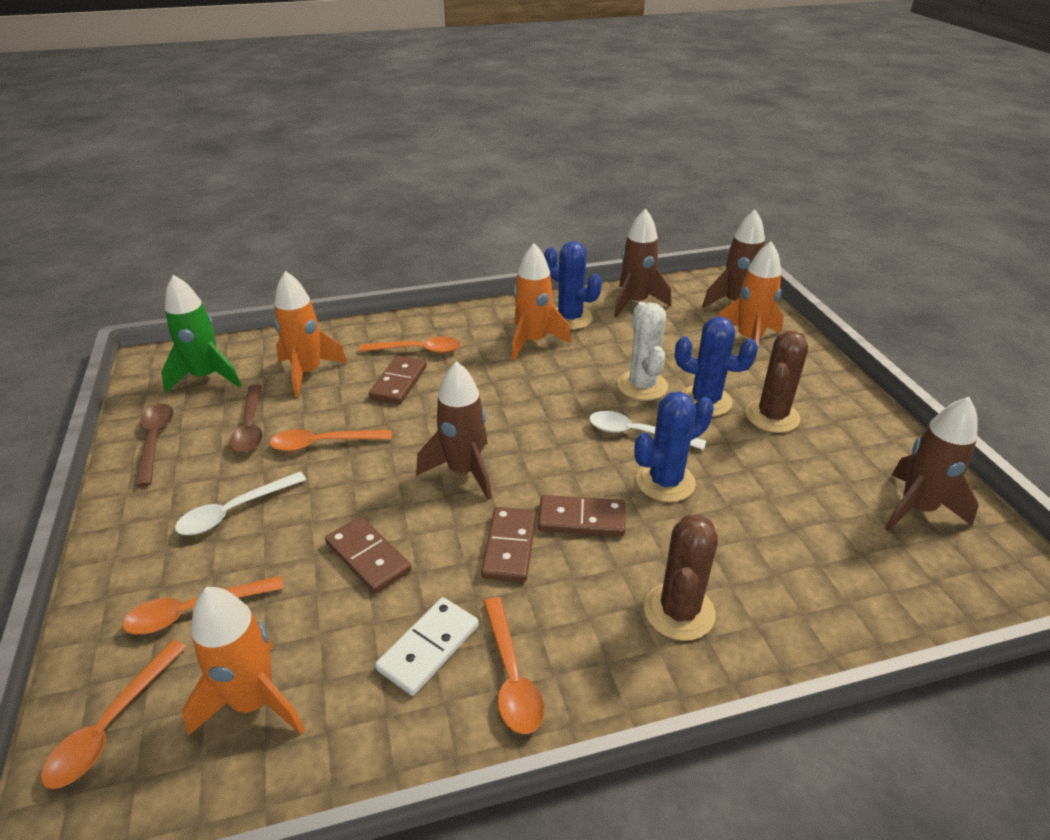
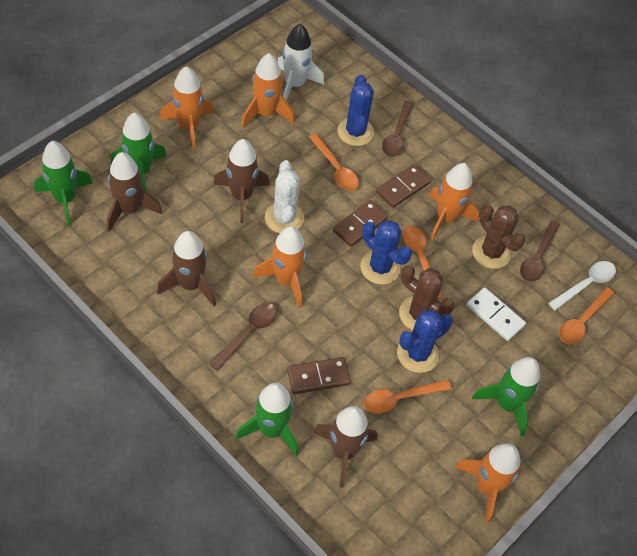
brown domino: [325,516,412,594] [369,355,427,404] [481,507,536,582] [538,495,626,536] = 4 -> [287,357,351,394] [333,200,388,247] [376,164,431,208] = 3
brown spoon: [135,404,174,487] [230,385,263,453] = 2 -> [209,303,277,371] [382,101,413,157] [520,221,560,282] = 3
green rocket: [161,275,241,393] = 1 -> [34,141,93,226] [111,113,167,191] [235,383,299,456] [472,357,540,437] = 4
orange rocket: [182,587,305,736] [274,271,348,397] [511,243,571,361] [718,241,784,361] = 4 -> [160,66,214,151] [241,53,295,128] [253,226,307,308] [429,163,479,241] [455,443,522,524] = 5
orange spoon: [41,640,187,789] [122,576,284,635] [269,429,392,452] [359,336,461,353] [484,597,545,734] = 5 -> [309,133,359,191] [364,379,452,414] [403,226,443,299] [559,287,615,344] = 4
white rocket: none = 0 -> [278,24,324,101] = 1
white spoon: [175,472,306,535] [589,411,706,450] = 2 -> [548,261,616,311] = 1

